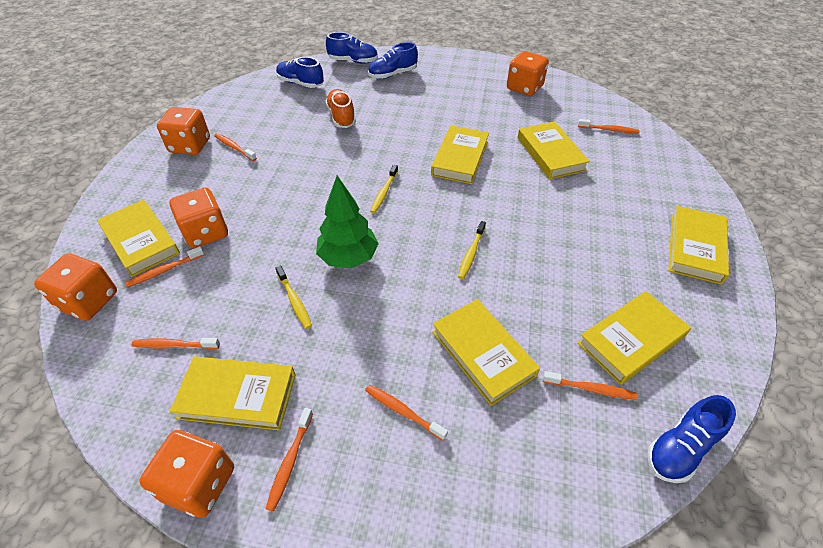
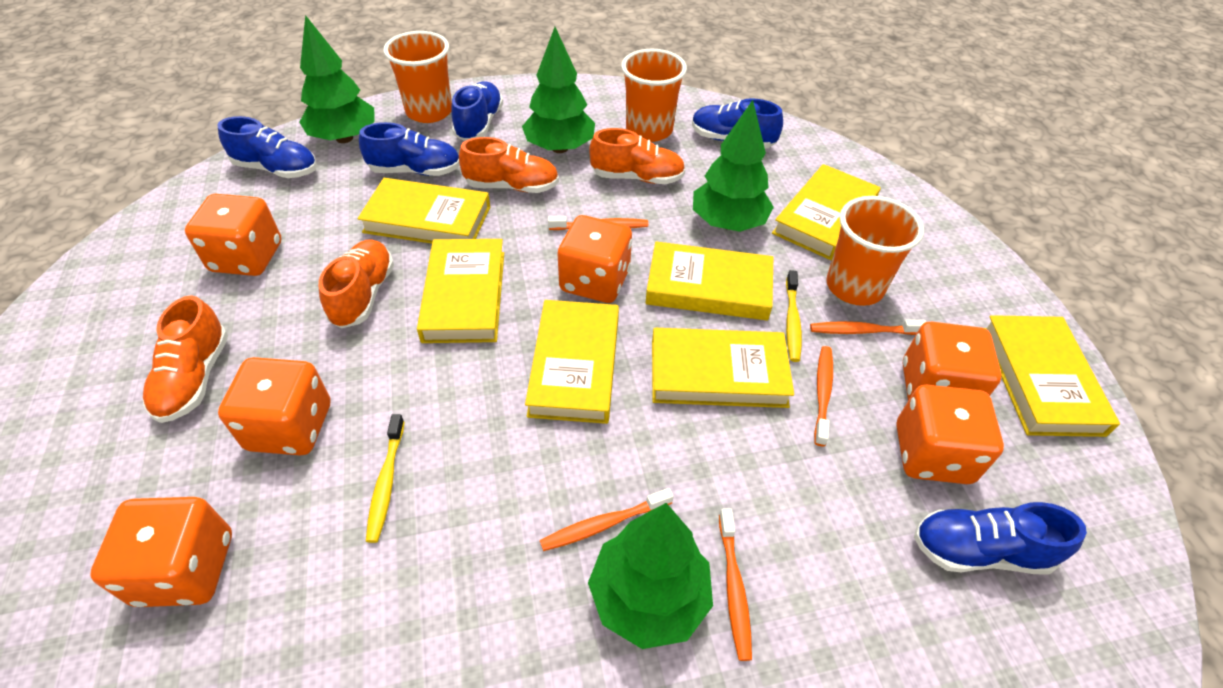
blue shoe: [276,57,324,88] [326,32,378,64] [368,42,418,79] [647,395,736,483] = 4 -> [217,116,317,178] [359,122,460,176] [451,82,503,141] [692,98,783,149] [914,502,1087,574] = 5
green tree: [316,176,379,268] = 1 -> [299,15,375,143] [522,27,595,153] [588,503,713,649] [693,100,774,232] = 4
orange cup: none = 0 -> [384,31,452,123] [621,49,687,142] [826,196,924,306] = 3
orange dice: [34,253,117,321] [139,430,234,518] [157,107,210,155] [170,188,228,248] [507,51,549,96] = 5 -> [90,497,232,607] [185,194,281,276] [218,357,330,456] [558,215,632,303] [896,385,1004,484] [903,322,1002,400] = 6
orange shoe: [325,89,356,128] = 1 -> [142,295,228,423] [319,239,394,328] [459,137,559,193] [589,128,685,184] = 4
orange toothbrush: [125,246,204,287] [132,338,220,349] [214,133,257,161] [265,408,313,511] [365,385,448,441] [543,371,638,400] [578,119,639,134] = 7 -> [540,488,674,551] [548,216,648,230] [719,508,752,661] [810,319,926,335] [814,346,833,446] = 5
yellow toothbrush: [275,266,312,329] [370,165,398,213] [458,221,486,279] = 3 -> [366,414,404,543] [786,270,802,362] = 2

